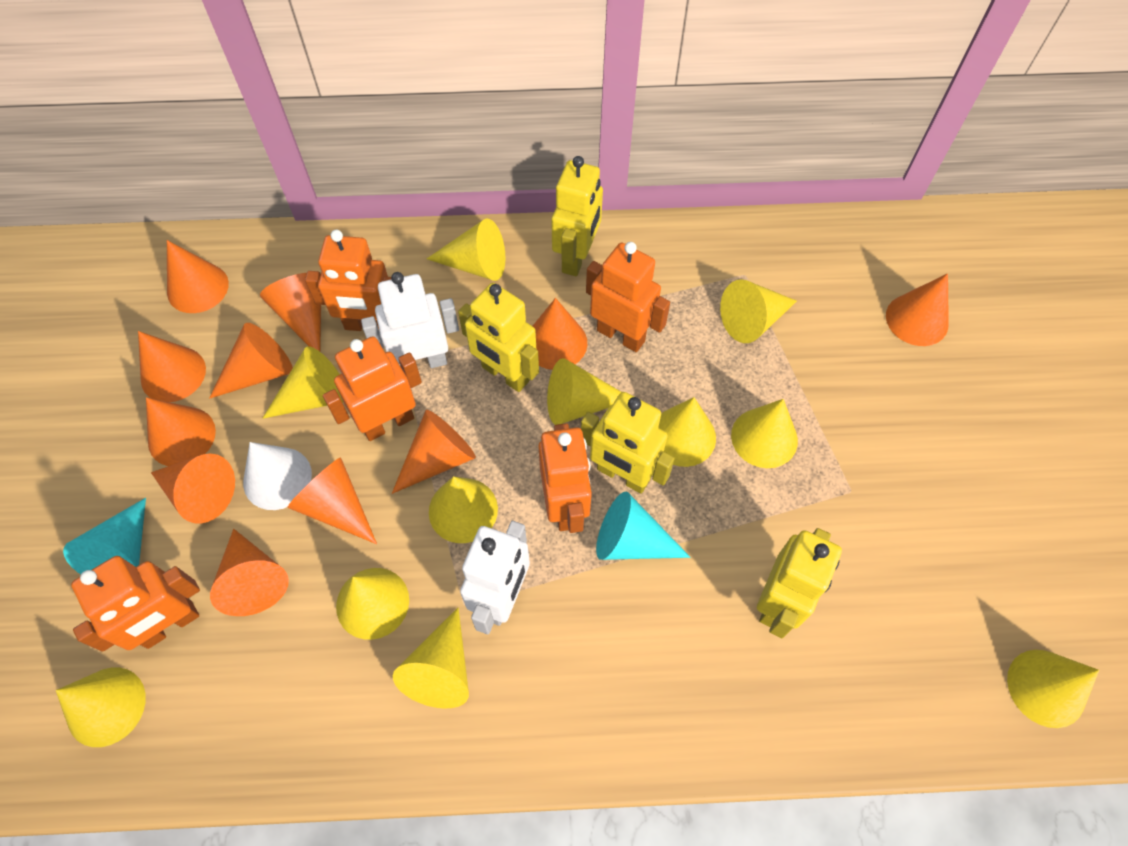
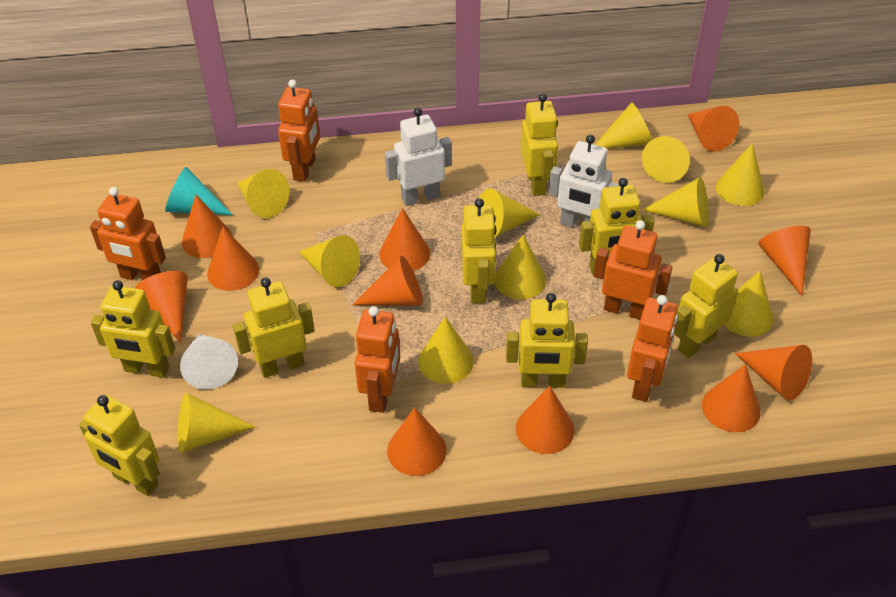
turquoise cone: [63,498,146,574] [596,492,690,560] = 2 -> [165,167,233,215] = 1
yellow robot: [458,283,539,392] [551,156,603,276] [581,392,675,494] [757,528,842,638] = 4 -> [79,395,160,496] [91,280,175,378] [233,278,315,378] [462,198,496,303] [506,293,588,388] [521,93,558,196] [579,178,655,275] [674,254,738,358] = 8

